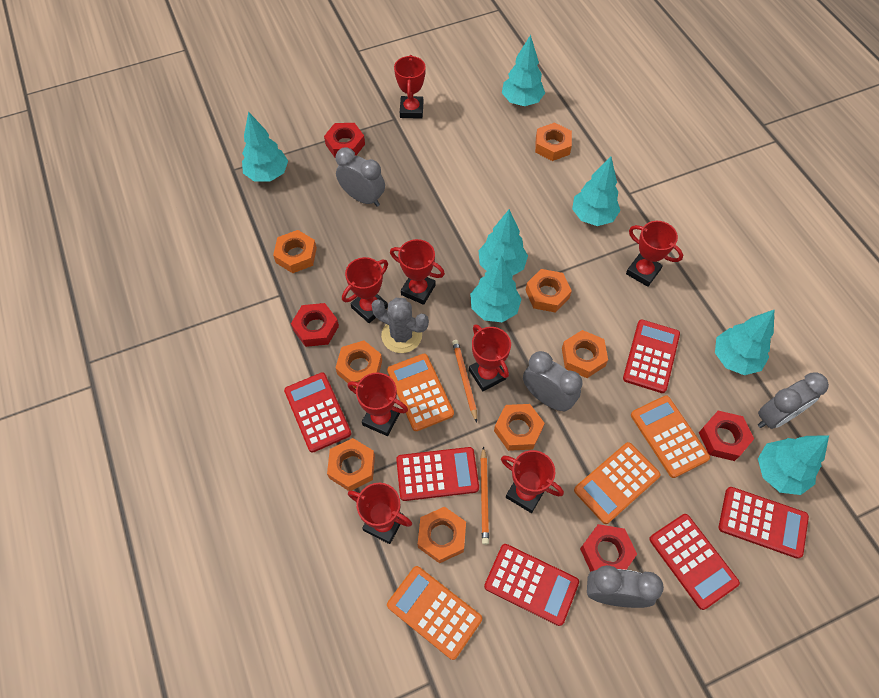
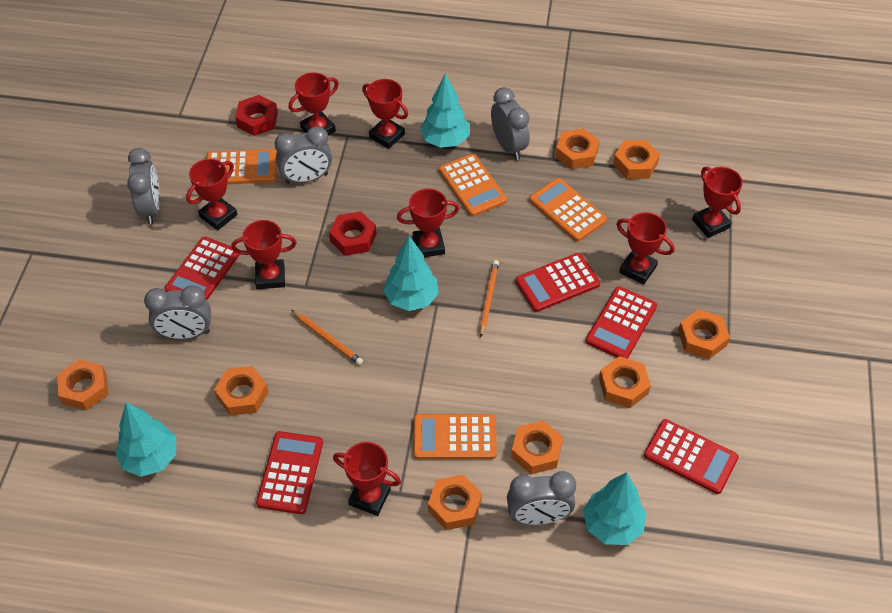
grey cactus: [372,298,429,353] = 1 -> none = 0
grey clock: [336,147,385,207] [523,351,583,412] [587,565,664,608] [758,372,829,429] = 4 -> [127,148,160,224] [144,285,211,339] [275,126,332,184] [491,87,530,160] [507,471,576,525] = 5
red calculator: [284,372,351,453] [396,447,479,501] [484,544,579,626] [623,320,680,393] [649,514,740,610] [719,487,809,559] = 6 -> [165,237,240,300] [256,431,323,514] [515,253,600,312] [586,286,657,359] [644,419,739,494] = 5
red nut: [291,303,339,347] [324,123,365,158] [580,524,637,572] [699,411,754,461] = 4 -> [235,95,278,136] [329,211,377,256] = 2
turquoise tree: [242,112,288,182] [470,255,522,322] [478,209,528,276] [502,35,545,106] [572,157,620,226] [715,309,775,375] [758,435,829,495] = 7 -> [115,402,176,477] [383,236,439,311] [420,74,469,148] [583,472,646,545] = 4

